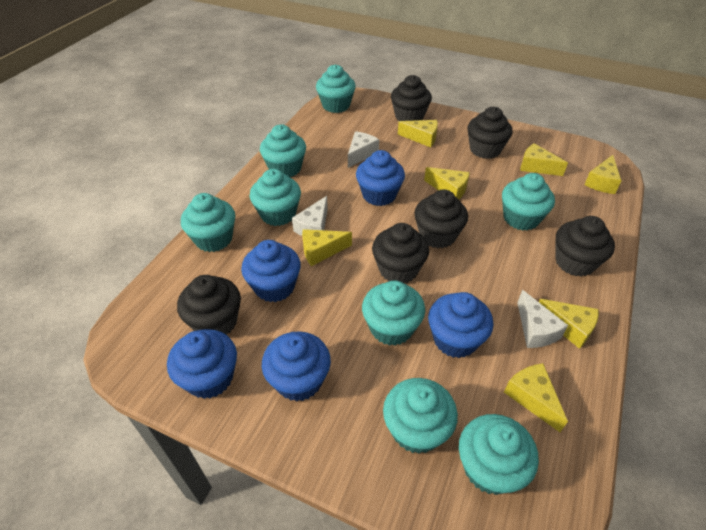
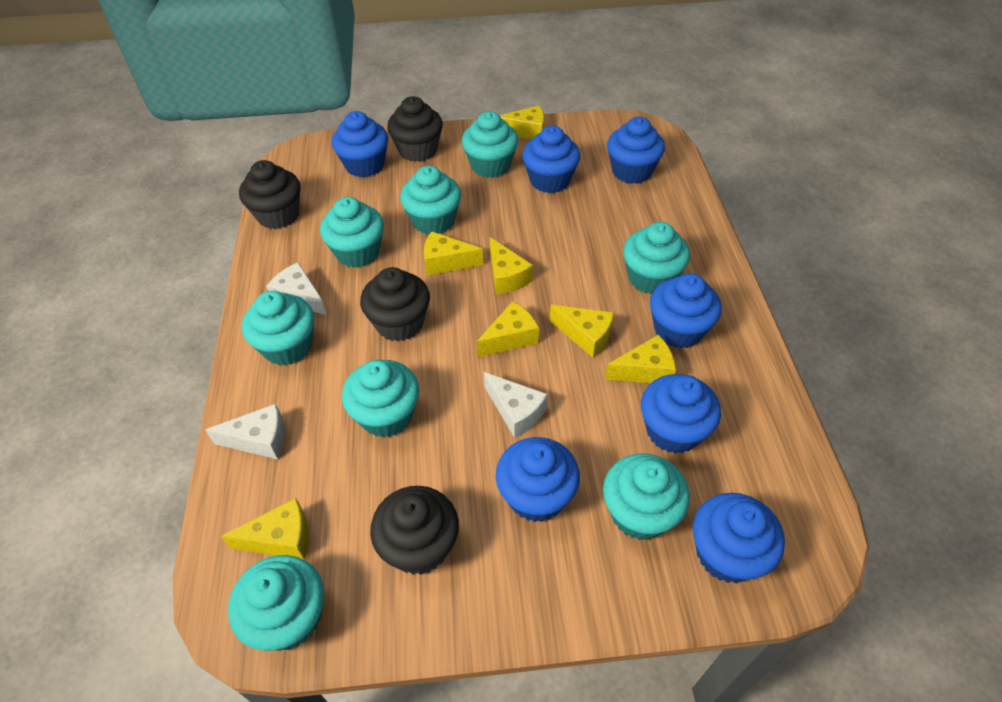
black cupcake: [177,275,241,335] [372,223,429,283] [391,75,432,121] [414,189,468,248] [467,107,512,159] [555,216,615,277] = 6 -> [239,160,301,229] [360,267,430,342] [370,486,459,575] [387,96,443,162] = 4
blue cupcake: [167,329,237,399] [241,240,301,302] [262,331,331,402] [356,150,405,206] [428,292,493,358] = 5 -> [332,111,388,177] [496,437,580,522] [522,126,580,193] [607,116,665,184] [641,374,721,454] [650,273,722,348] [693,493,785,583] = 7

